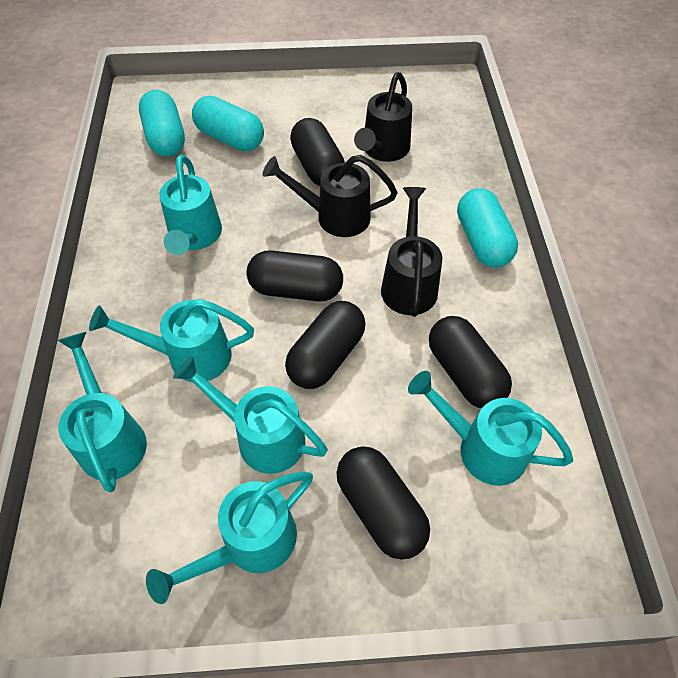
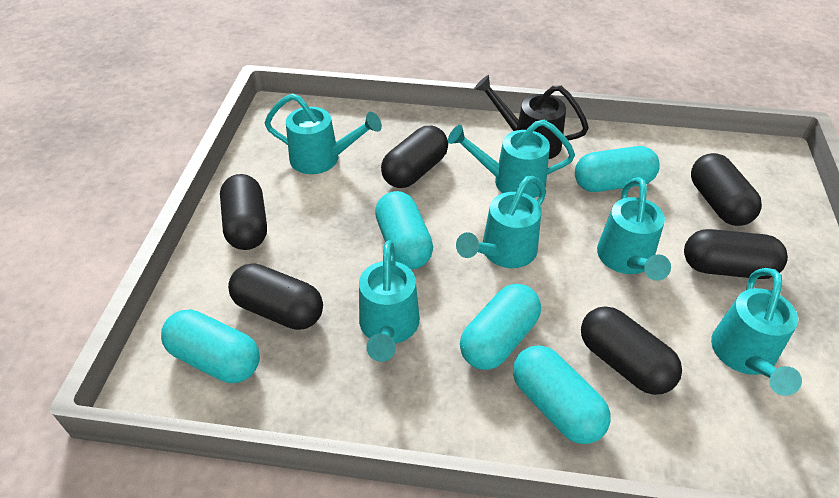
black capsule: [246,250,343,301] [285,301,366,389] [290,118,345,186] [336,446,430,560] [429,316,512,408] = 5 -> [220,174,267,250] [228,263,323,330] [381,126,448,188] [581,306,682,395] [684,229,788,279] [691,153,762,226] = 6
black watering can: [263,155,397,237] [354,72,412,162] [381,187,442,317] = 3 -> [474,75,589,159] = 1
turquoise capsule: [139,90,185,157] [192,96,264,151] [457,188,518,268] = 3 -> [161,309,260,383] [375,191,433,269] [460,284,541,370] [513,345,611,444] [575,146,660,192] = 5

